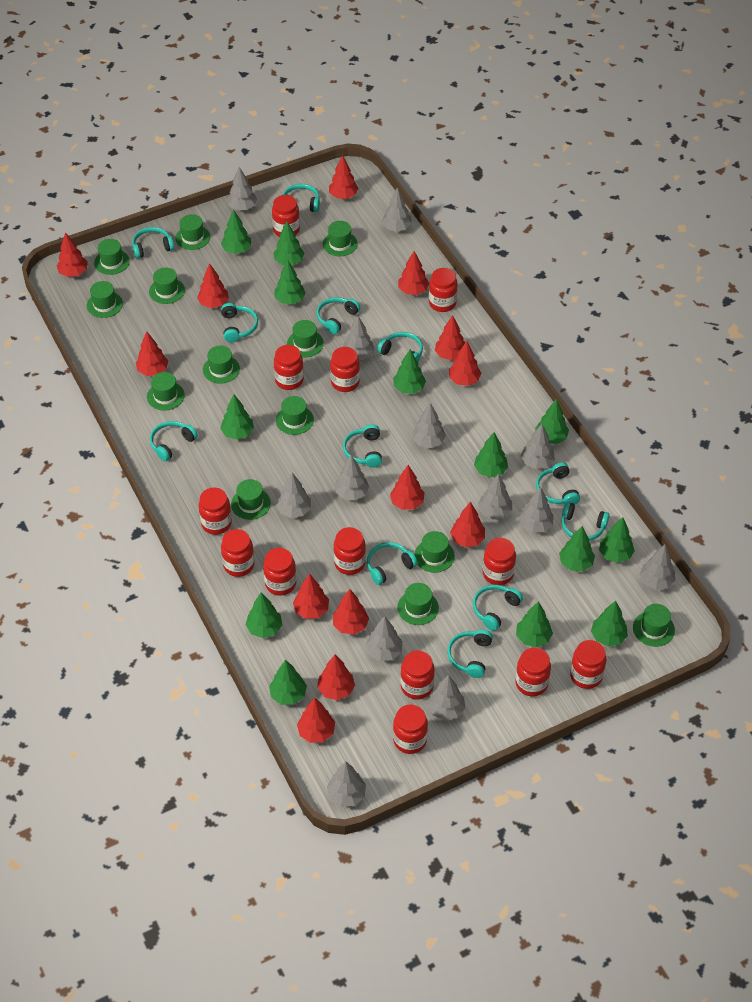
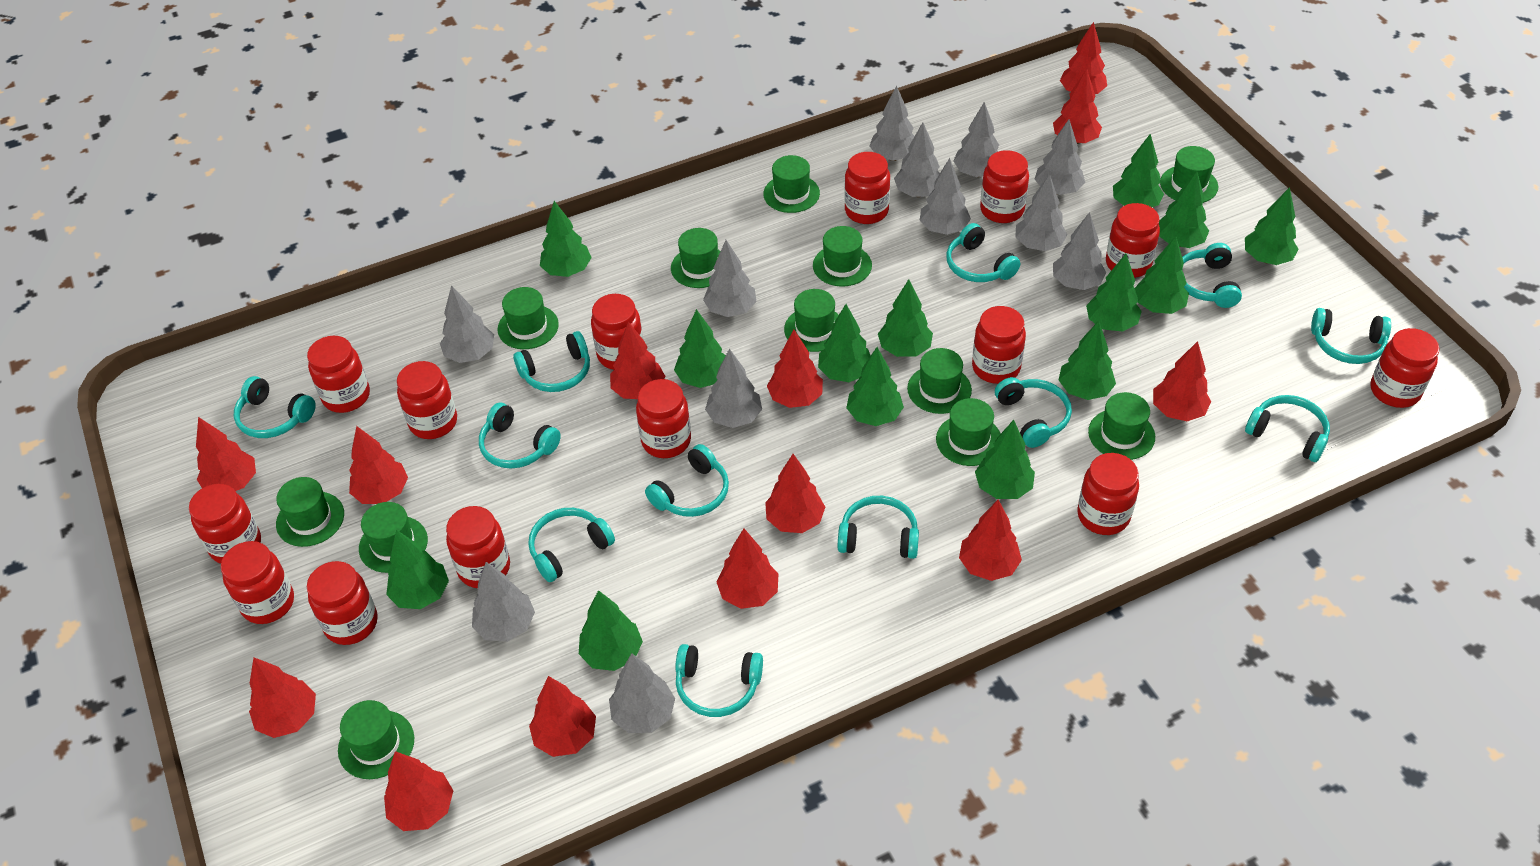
green hat: [87,281,123,318] [94,239,130,275] [147,372,185,411] [149,267,185,304] [175,214,210,250] [203,346,240,384] [231,479,271,520] [276,396,314,435] [287,320,324,357] [323,221,358,256] [397,583,439,625] [414,531,455,573] [633,604,675,647] = 13 -> [276,477,344,547] [338,700,414,779] [359,502,428,573] [498,287,559,349] [671,228,720,288] [763,155,820,213] [784,289,839,352] [813,226,872,287] [907,348,972,414] [936,398,1001,466] [1088,392,1155,460] [1160,146,1218,203] = 12
green tree: [220,395,254,440] [221,209,251,254] [246,592,282,638] [269,659,307,705] [274,222,304,265] [274,260,305,305] [393,349,426,394] [474,432,508,477] [516,601,553,647] [535,399,569,444] [559,526,595,571] [591,601,628,646] [599,517,635,563] = 13 -> [386,530,449,609] [540,201,592,277] [579,590,643,671] [674,309,726,388] [818,304,871,382] [846,347,904,426] [878,279,933,357] [975,420,1035,499] [1059,321,1116,400] [1086,254,1142,332] [1113,134,1164,207] [1135,236,1189,314] [1159,171,1209,248] [1245,187,1298,265] = 14
grey tree: [227,167,257,210] [277,473,311,518] [327,761,366,807] [335,455,369,501] [343,316,375,361] [366,616,402,661] [382,187,412,232] [413,403,446,448] [427,675,465,721] [478,474,512,519] [519,487,554,532] [521,424,555,469] [639,545,676,590] = 13 -> [440,285,494,363] [472,562,535,642] [609,653,675,733] [703,240,757,317] [705,349,762,428] [870,86,914,161] [894,122,940,197] [919,158,971,235] [953,102,999,177] [1015,174,1067,251] [1035,119,1085,195] [1053,212,1106,290] = 12
red jar: [199,488,232,535] [221,529,254,577] [263,548,296,596] [272,195,300,237] [274,345,304,390] [330,347,360,392] [334,527,366,575] [393,704,428,754] [401,650,434,700] [429,268,458,312] [483,538,516,585] [515,647,551,696] [570,640,606,689] = 13 -> [189,484,261,564] [221,541,294,624] [307,336,370,413] [307,561,378,645] [397,361,457,439] [446,506,510,588] [591,294,643,370] [636,379,691,458] [844,152,890,224] [972,306,1026,384] [980,150,1029,223] [1077,453,1139,535] [1106,203,1160,278] [1371,328,1439,408] = 14

